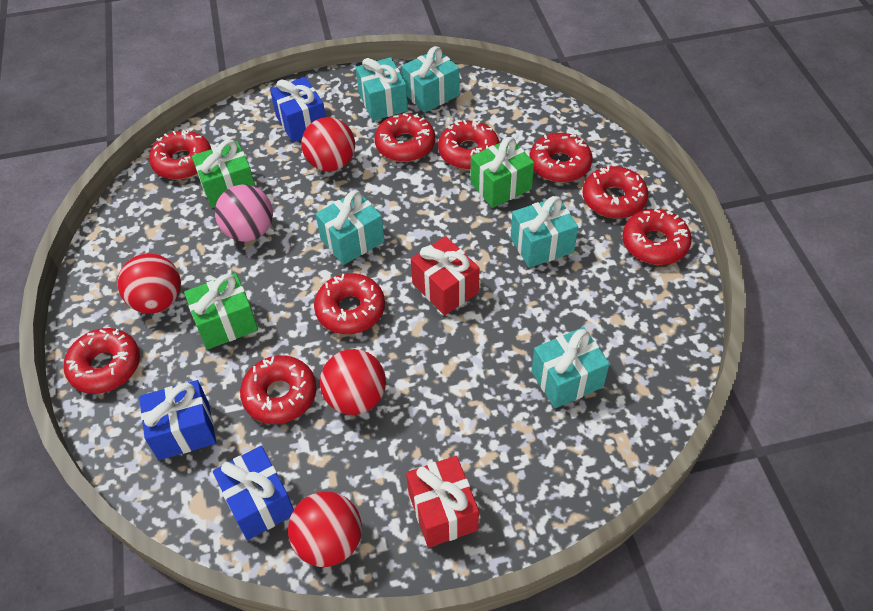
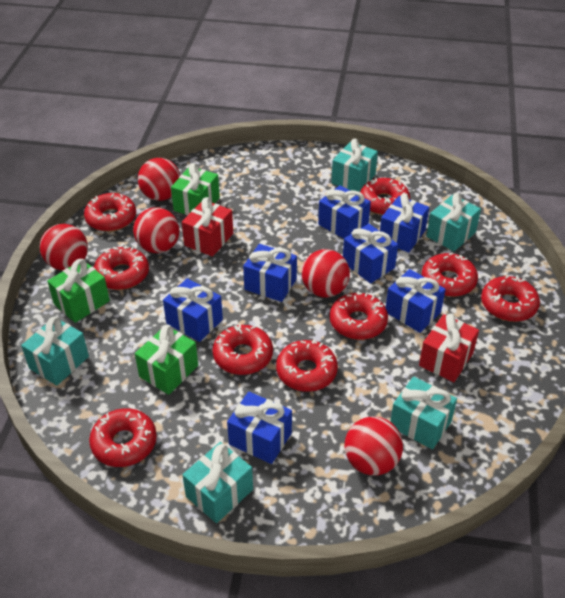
blue gift: [139,380,216,460] [213,446,294,540] [270,77,326,143] = 3 -> [163,278,223,342] [227,392,292,464] [243,244,297,302] [318,185,371,239] [343,224,398,284] [380,193,429,253] [386,269,446,333] = 7
pink ball: [215,185,273,241] = 1 -> none = 0
red ball: [118,253,181,314] [288,492,362,567] [302,117,355,171] [320,349,386,415] = 4 -> [40,224,88,270] [133,208,180,253] [138,158,180,201] [302,249,350,297] [345,417,403,476] = 5

